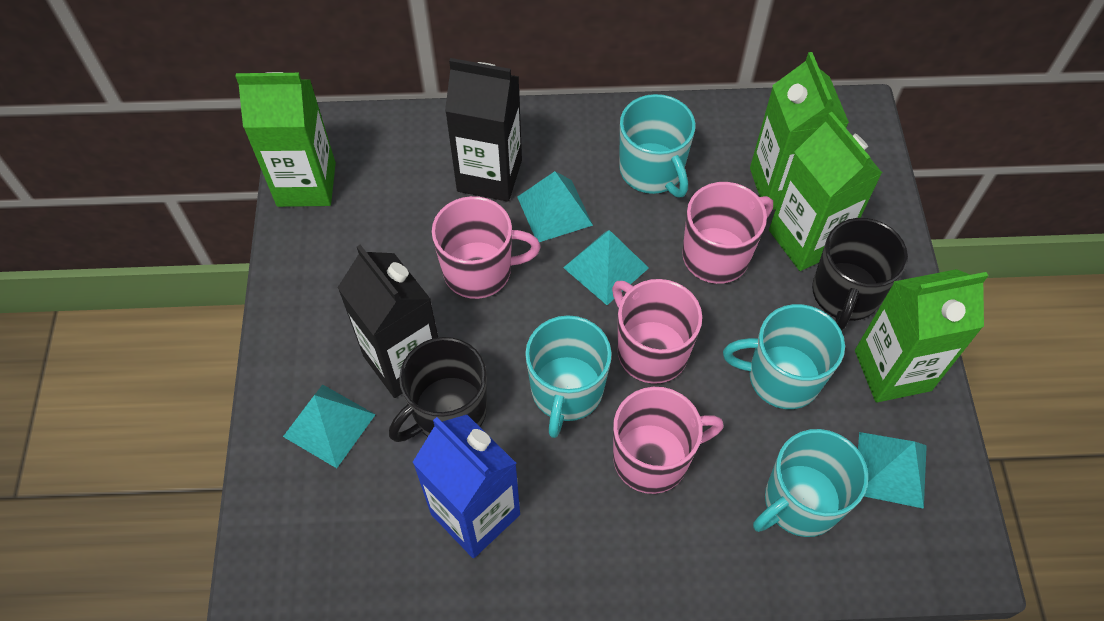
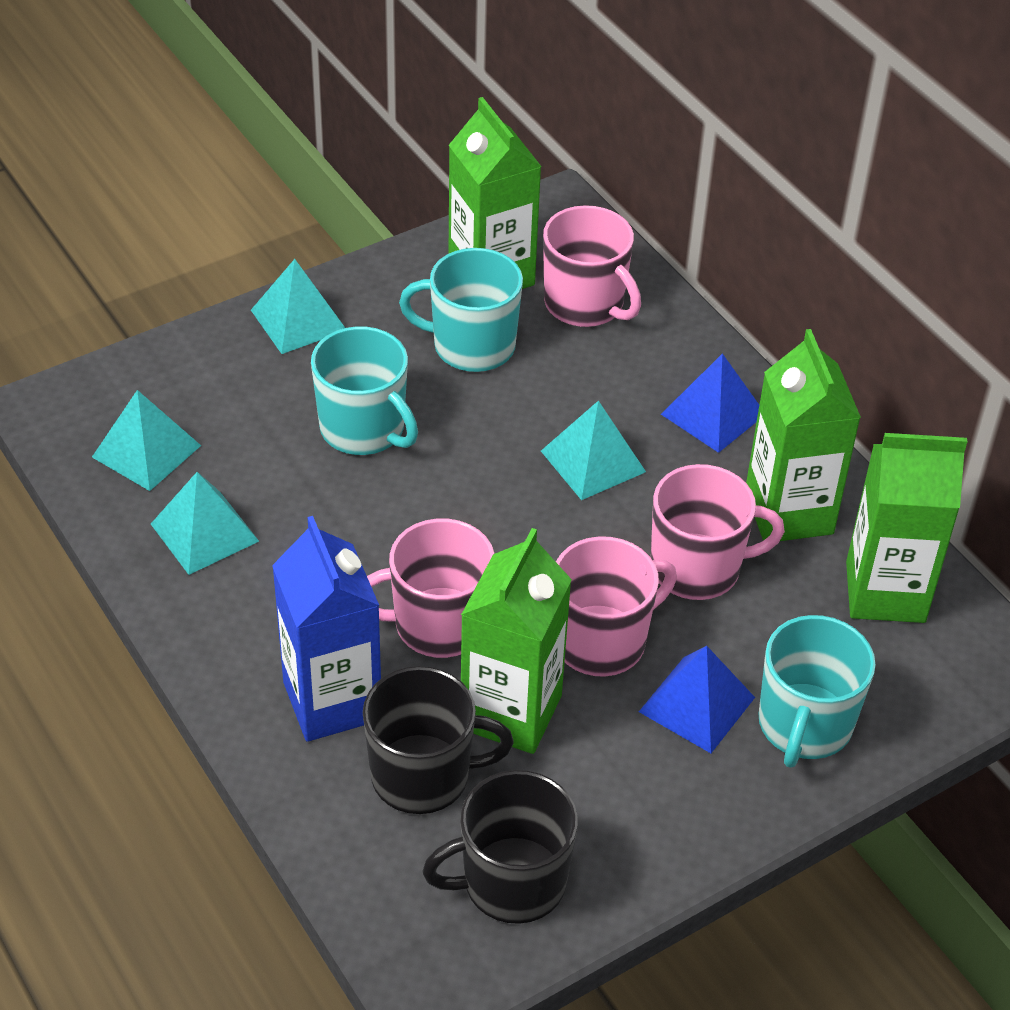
black carton: [337,245,438,398] [445,58,522,202] = 2 -> none = 0
blue pyramid: none = 0 -> [639,646,755,753] [661,353,759,453] = 2
turquoise mug: [525,315,612,438] [619,94,696,197] [723,304,845,409] [753,429,868,537] = 4 -> [311,326,418,455] [399,248,523,372] [759,615,876,768] = 3

